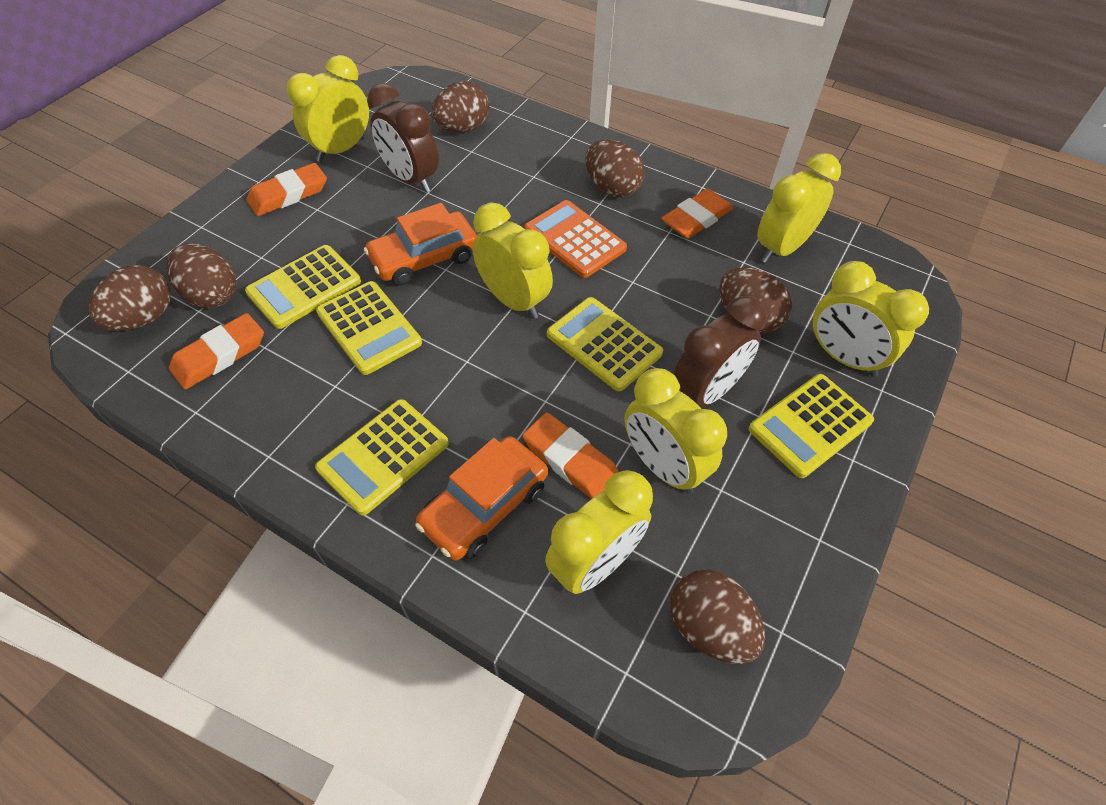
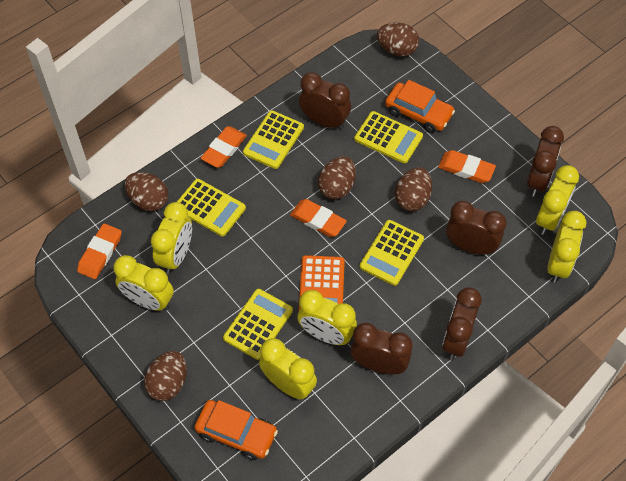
brown clock: [367,83,439,193] [673,296,767,407] = 2 -> [299,72,351,129] [351,323,413,374] [442,287,482,360] [446,201,507,254] [526,126,564,197] = 5
brown egg: [88,265,171,331] [166,243,236,308] [431,81,490,133] [585,140,645,198] [670,570,765,664] [719,267,791,334] = 6 -> [125,172,168,211] [144,351,187,401] [318,156,356,200] [377,22,419,57] [395,167,432,211] = 5

